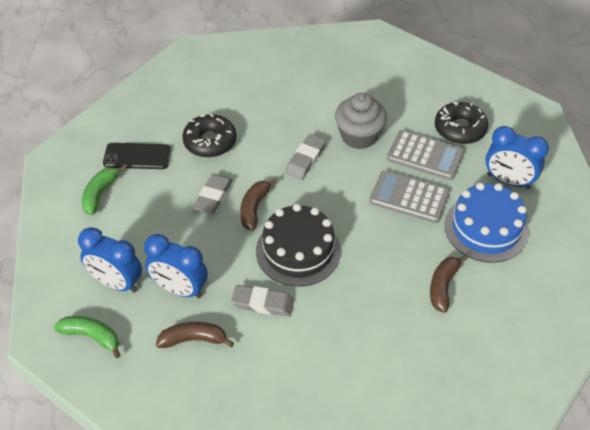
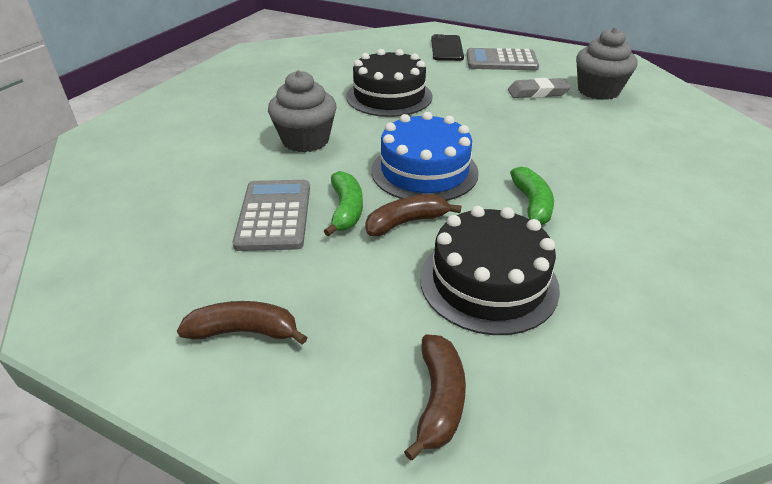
black cake: [256,204,341,287] = 1 -> [346,49,433,117] [420,206,560,335] = 2
black donut: [182,113,236,158] [435,102,489,144] = 2 -> none = 0
blue clock: [78,227,142,293] [144,234,208,298] [486,126,549,189] = 3 -> none = 0
grey cupcake: [335,92,387,149] = 1 -> [268,70,337,153] [576,27,637,100] = 2
grey eraser: [193,174,233,214] [231,285,294,317] [286,134,326,180] = 3 -> [508,78,571,98] = 1

